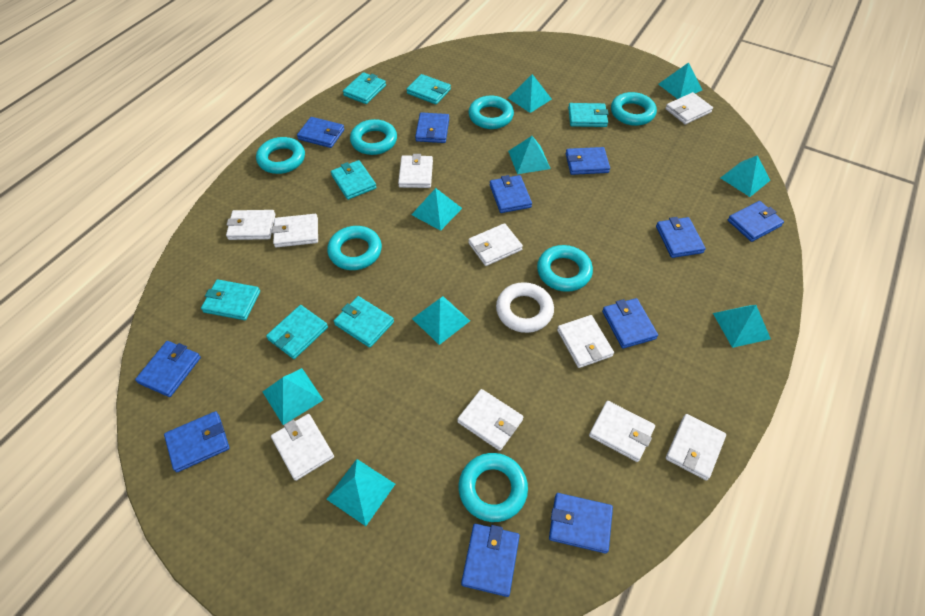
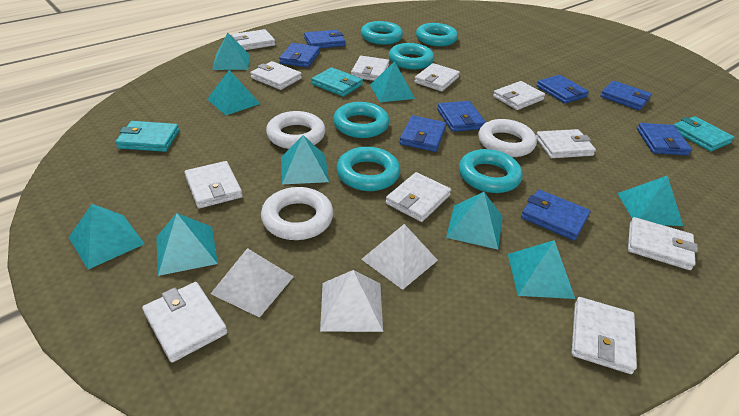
blue wallet: [135,341,201,397] [164,411,230,472] [297,117,344,148] [415,112,449,143] [461,524,520,597] [490,175,532,213] [549,493,613,554] [566,147,610,175] [602,298,658,349] [656,217,706,258] [728,201,784,242] = 11 -> [279,43,320,68] [304,30,345,48] [400,115,446,152] [437,101,486,132] [521,189,590,241] [536,75,589,103] [600,81,652,110] [637,123,692,156] = 8
turquoise ring: [256,137,305,174] [327,226,382,270] [350,119,397,155] [459,453,528,522] [468,95,514,129] [537,245,593,292] [611,92,657,126] = 7 -> [333,102,390,138] [336,147,401,191] [361,21,403,45] [389,43,434,69] [416,23,458,46] [459,149,523,193] = 6
turquoise wallet: [201,279,260,320] [266,305,328,359] [331,160,377,200] [334,296,394,348] [343,72,386,104] [406,74,451,104] [568,103,609,127] = 7 -> [115,121,179,152] [312,67,363,97] [674,116,735,151] = 3
white pyramid: none = 0 -> [211,248,294,318] [320,270,383,332] [361,224,438,290] = 3
white ring: [496,282,554,333] = 1 -> [261,187,334,240] [266,111,326,149] [478,119,537,157] = 3
white wallet: [226,210,275,240] [271,414,334,481] [272,214,318,248] [398,154,433,188] [457,389,523,451] [468,223,523,266] [557,315,614,368] [589,401,655,462] [665,92,713,124] [666,414,726,480] = 10 -> [142,282,227,363] [184,161,243,208] [232,29,275,50] [250,61,302,90] [351,56,389,81] [386,172,451,222] [414,63,460,91] [493,81,545,110] [536,129,596,158] [572,297,637,374] [628,217,698,270] = 11

